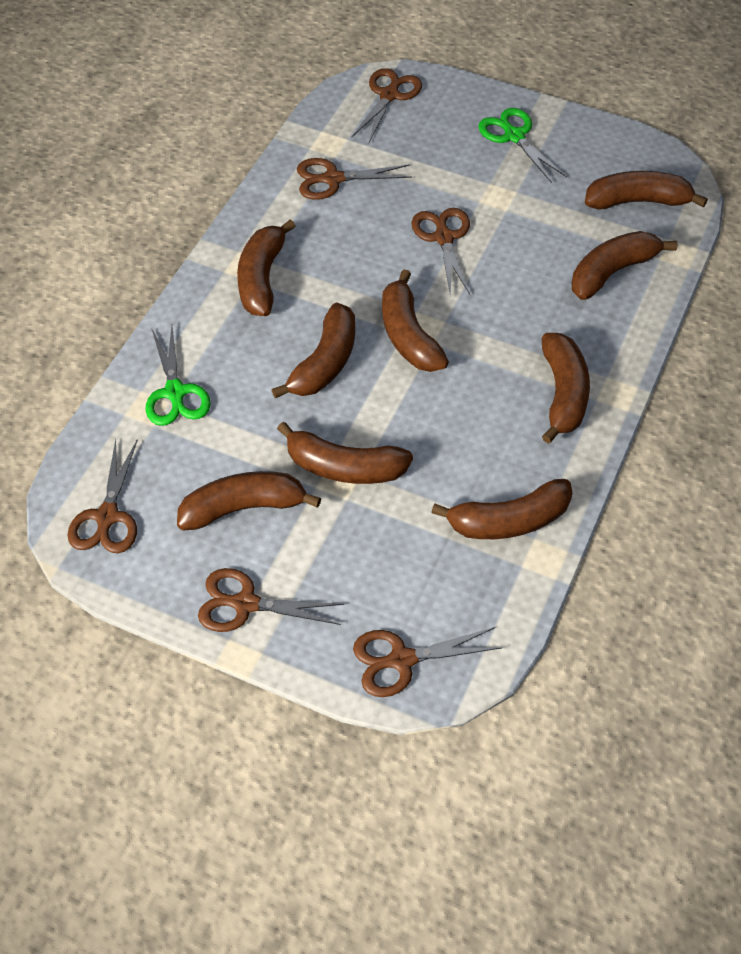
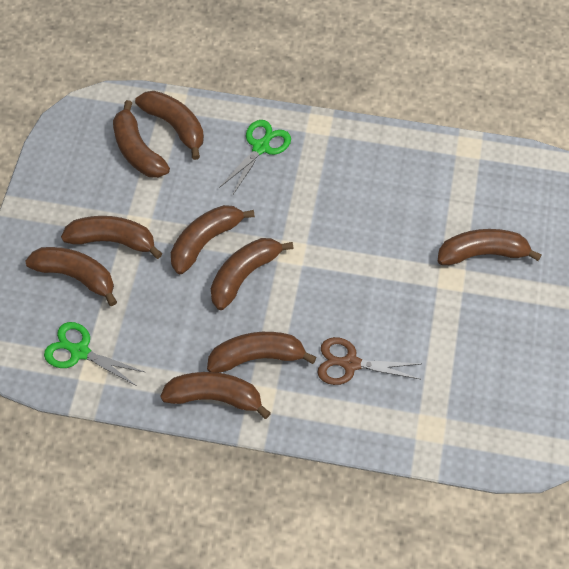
brown scissors: [67,439,137,553] [198,568,344,632] [297,158,412,200] [352,68,422,142] [353,627,502,697] [411,208,470,296] = 6 -> [317,337,420,385] = 1

